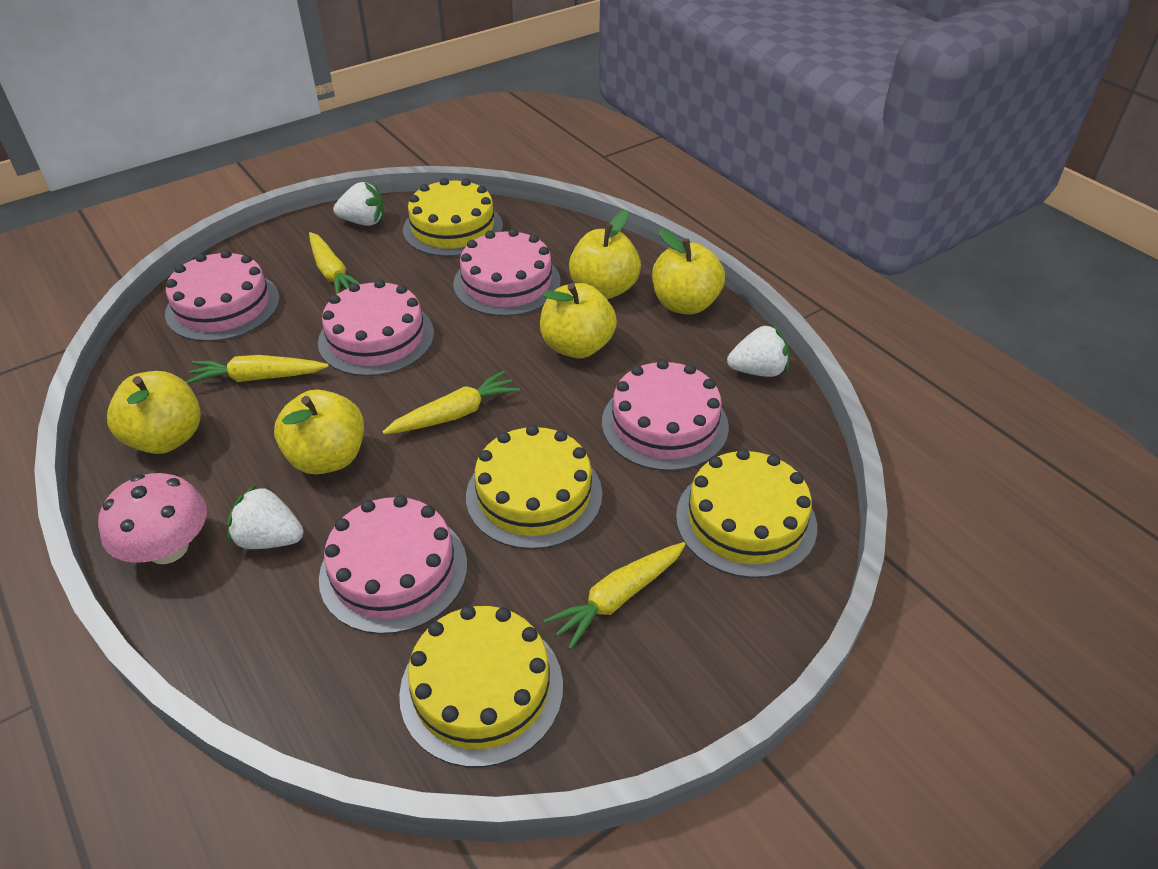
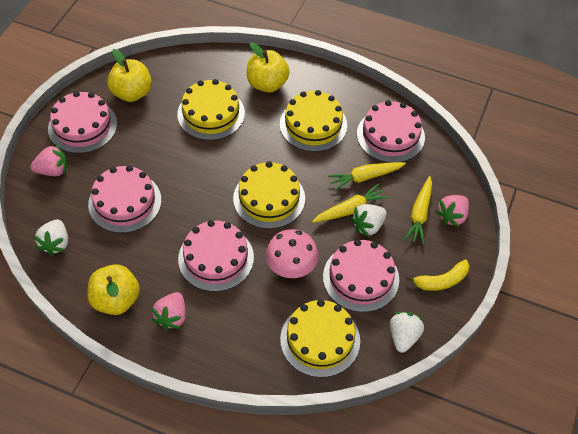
pink strawberry: none = 0 -> [30,144,68,176] [151,292,186,330] [435,195,469,227] = 3
yellow apple: [107,371,201,454] [274,390,364,474] [540,283,617,358] [569,210,641,299] [652,229,725,314] = 5 -> [87,264,140,315] [107,49,152,102] [247,42,290,93] = 3
yellow banana: none = 0 -> [406,260,469,291] = 1
yellow carrot: [186,355,329,384] [309,232,360,295] [383,370,520,434] [543,542,686,650] = 4 -> [312,183,389,223] [328,162,406,191] [404,176,432,245] = 3

